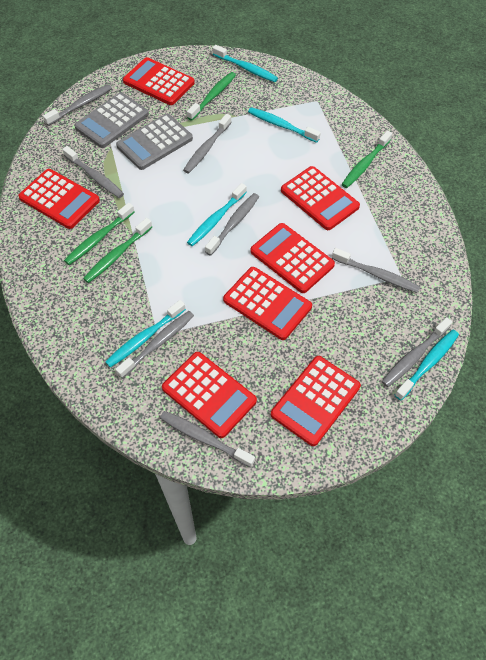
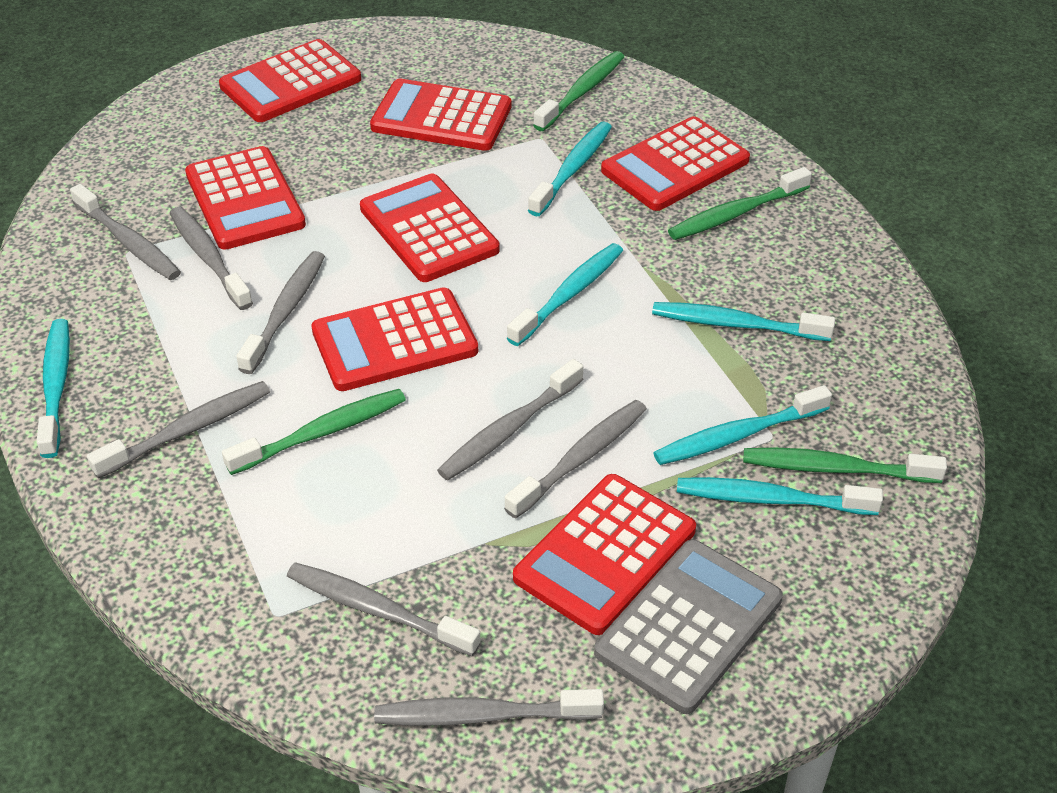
grey calculator: [74,92,149,148] [116,114,193,170] = 2 -> [594,539,783,714] = 1
turquoise toothbrush: [105,300,186,367] [187,183,247,246] [213,45,278,82] [248,107,321,143] [395,330,459,400] = 5 -> [37,319,70,458] [507,243,623,346] [528,122,612,216] [652,302,835,341] [653,385,832,465] [677,477,883,515] = 6

